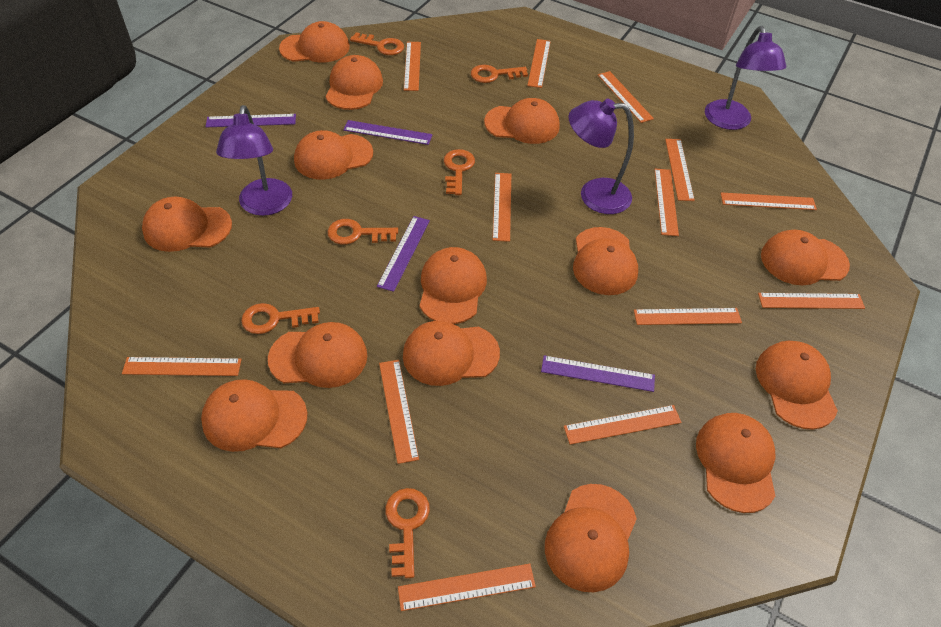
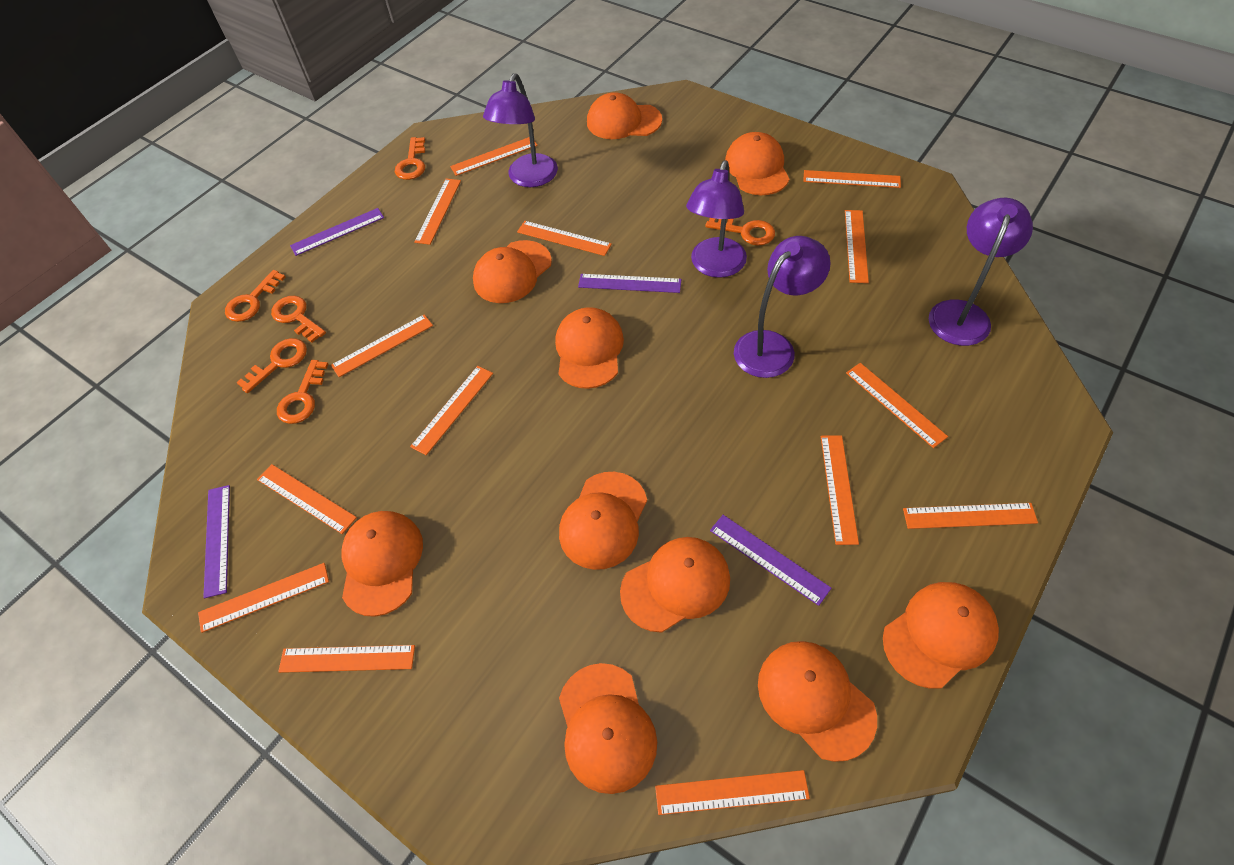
orange cap: [142,197,232,252] [201,379,307,452] [268,322,367,388] [279,21,350,62] [294,130,373,180] [325,55,383,110] [403,321,500,386] [420,247,487,324] [484,98,560,144] [545,484,637,592] [573,227,638,295] [696,413,775,513] [756,341,838,430] [761,230,850,285] = 14 -> [342,511,423,617] [473,240,552,303] [555,307,624,389] [559,472,647,570] [559,663,657,794] [587,92,662,139] [620,537,730,633] [725,132,789,195] [758,641,877,762] [883,582,999,689] = 10
orange ruler: [122,357,242,376] [379,360,419,464] [398,564,536,611] [404,42,421,91] [492,173,511,242] [527,39,551,88] [564,405,682,445] [598,71,654,123] [634,308,742,325] [654,169,679,236] [665,139,695,201] [720,192,817,210] [758,293,865,309] = 13 -> [198,563,329,633] [257,464,357,534] [278,645,415,673] [331,314,433,377] [410,366,493,455] [414,179,461,245] [450,137,538,176] [517,221,612,256] [655,770,810,815] [803,170,901,188] [821,435,859,545] [845,210,869,283] [846,363,948,448] [903,503,1038,529] = 14
purple lamp: [216,105,292,216] [568,99,634,214] [705,26,786,130] = 3 -> [483,73,558,187] [686,160,747,278] [734,236,831,378] [929,198,1033,346] = 4

